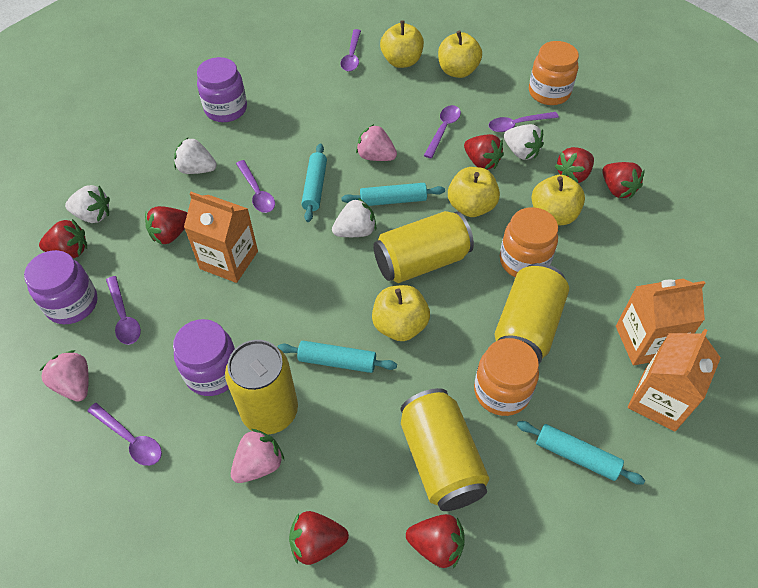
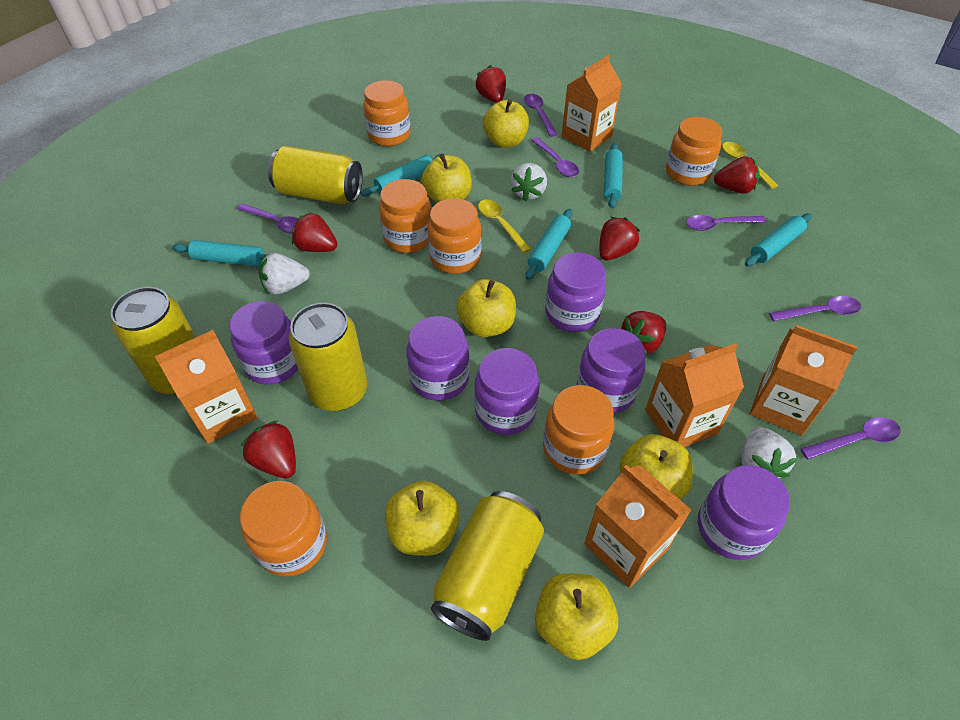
orange carton: [184,192,258,283] [616,279,705,365] [628,329,721,432] = 3 -> [155,330,258,444] [562,55,622,152] [584,465,691,588] [645,343,744,447] [750,325,858,436] = 5
orange jar: [474,338,539,416] [500,207,558,277] [529,41,579,105] = 3 -> [240,481,327,577] [363,80,411,146] [379,179,431,253] [428,198,481,274] [543,385,614,475] [666,117,722,186] = 6
pink strawberry: [39,350,89,402] [231,429,285,483] [356,124,397,161] = 3 -> none = 0
purple jar: [24,250,98,324] [173,319,235,396] [197,57,247,122] = 3 -> [229,301,298,385] [406,316,470,401] [474,348,539,435] [545,252,606,332] [577,328,645,413] [698,465,790,560] = 6
red strawberry: [39,219,87,258] [145,206,187,245] [289,511,349,565] [406,514,465,568] [464,134,504,170] [555,147,594,183] [602,162,645,198] = 7 -> [241,420,296,478] [292,212,337,252] [475,65,506,103] [599,217,640,260] [621,311,666,355] [714,156,760,194] = 6
turquoise rolling pin: [278,341,397,373] [301,144,327,222] [341,183,445,206] [517,421,645,485] = 4 -> [172,240,269,266] [361,154,445,196] [525,209,572,280] [604,143,623,209] [745,213,812,266] = 5
white strawberry: [65,185,110,223] [174,138,217,174] [332,198,376,237] [504,124,544,160] = 4 -> [259,253,310,294] [511,163,547,201] [741,427,798,478] = 3
yellow apple: [372,285,430,341] [380,20,424,68] [438,31,482,78] [448,167,500,217] [531,175,585,225] = 5 -> [385,481,460,556] [421,154,472,203] [456,279,516,337] [483,99,529,148] [535,573,618,660] [620,434,693,499] = 6
yellow spoon: none = 0 -> [478,200,531,253] [722,142,778,189] = 2

